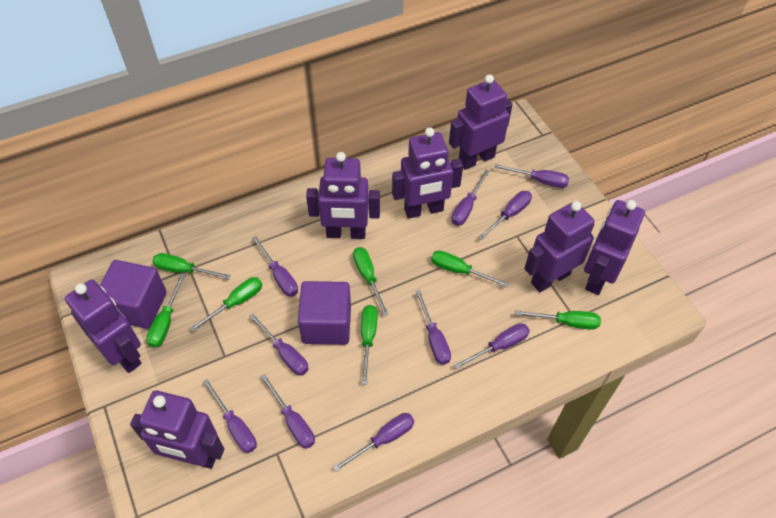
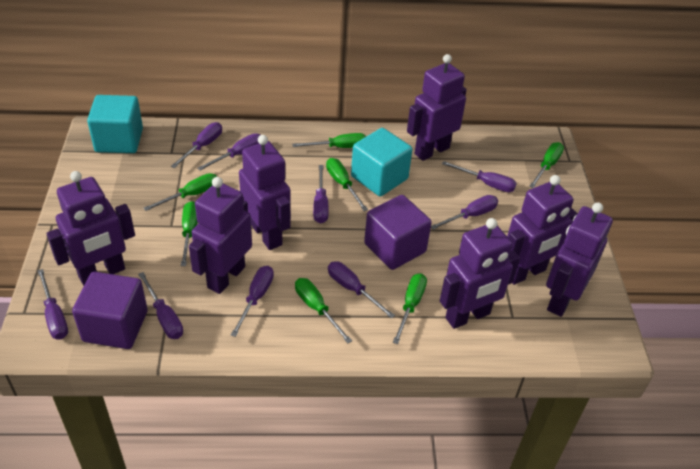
purple screwdriver: [203,379,257,453] [249,314,309,375] [252,236,298,297] [261,374,315,449] [333,413,414,472] [415,290,451,365] [451,170,490,226] [454,323,530,369] [478,191,532,240] [495,164,569,188] = 10 -> [37,269,68,340] [138,272,183,339] [171,122,222,168] [198,133,261,170] [231,266,274,337] [313,165,329,223] [328,261,395,319] [431,195,498,230] [442,161,517,192] = 9
turquoise cube: none = 0 -> [87,95,143,153] [351,128,412,196] = 2

